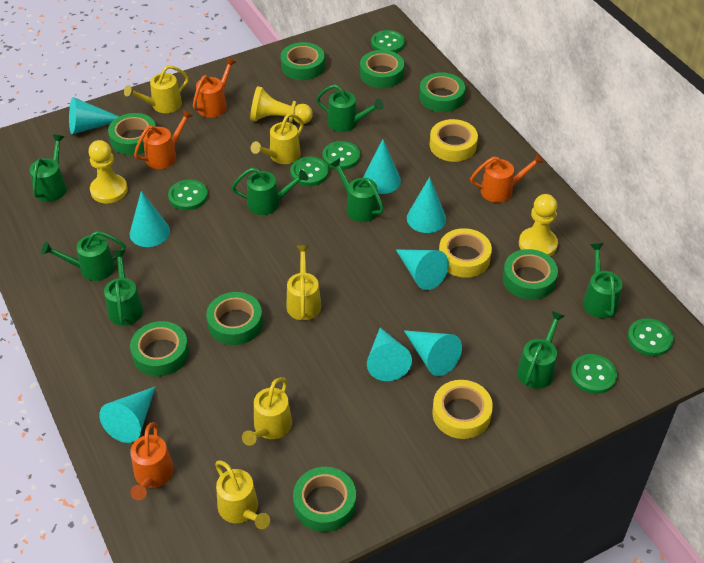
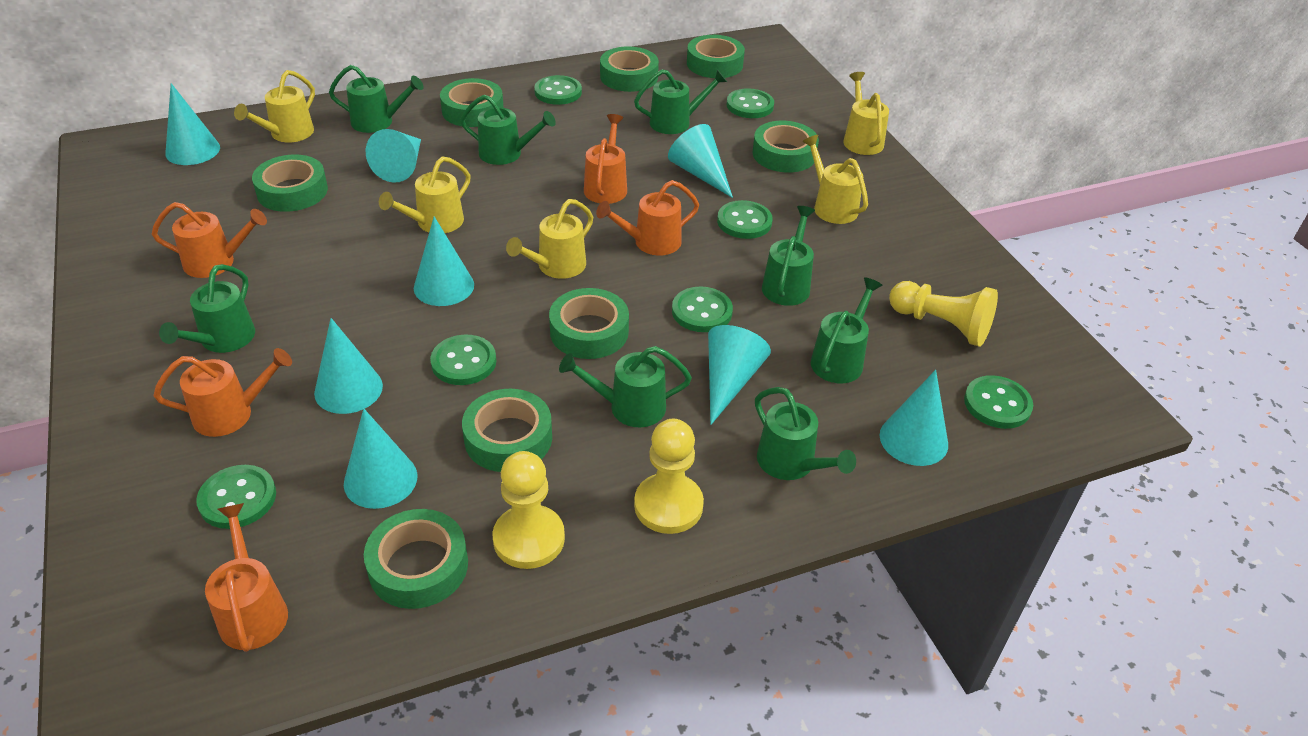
green button: [168,179,208,210] [290,157,329,186] [323,141,360,170] [371,30,405,53] [571,354,617,394] [628,318,673,356] = 6 -> [196,465,276,529] [430,335,497,385] [534,75,582,105] [672,287,733,332] [717,200,773,239] [726,88,774,118] [964,375,1033,429] = 7
orange watering can: [130,422,174,500] [134,109,193,169] [193,57,236,118] [470,153,544,203] = 4 -> [152,202,267,278] [153,348,292,437] [205,503,288,652] [584,114,627,204] [596,180,699,256] = 5
yellow tape: [430,119,478,162] [432,380,493,439] [439,228,492,278] = 3 -> none = 0

